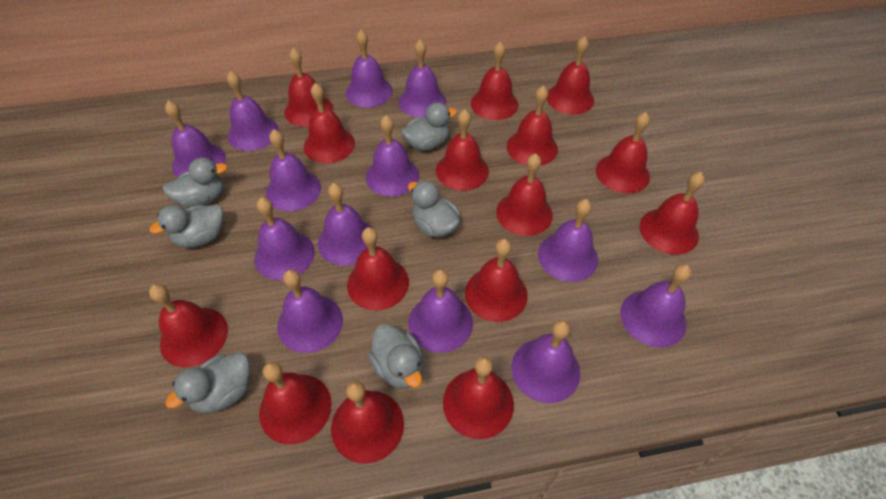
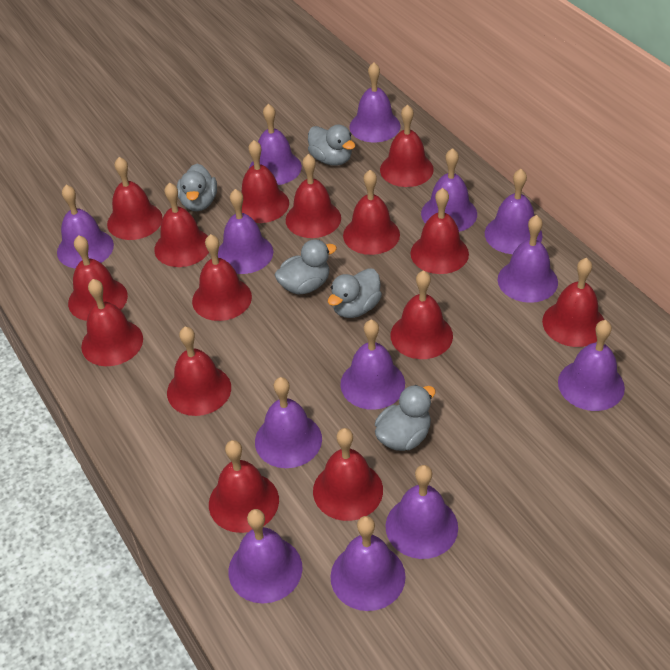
grey duck: [150,204,224,248] [163,158,227,208] [165,353,250,413] [368,324,423,389] [401,102,457,151] [408,180,460,237] = 6 -> [177,164,217,211] [275,239,337,295] [308,125,355,166] [328,268,382,318] [375,385,436,451] = 5

